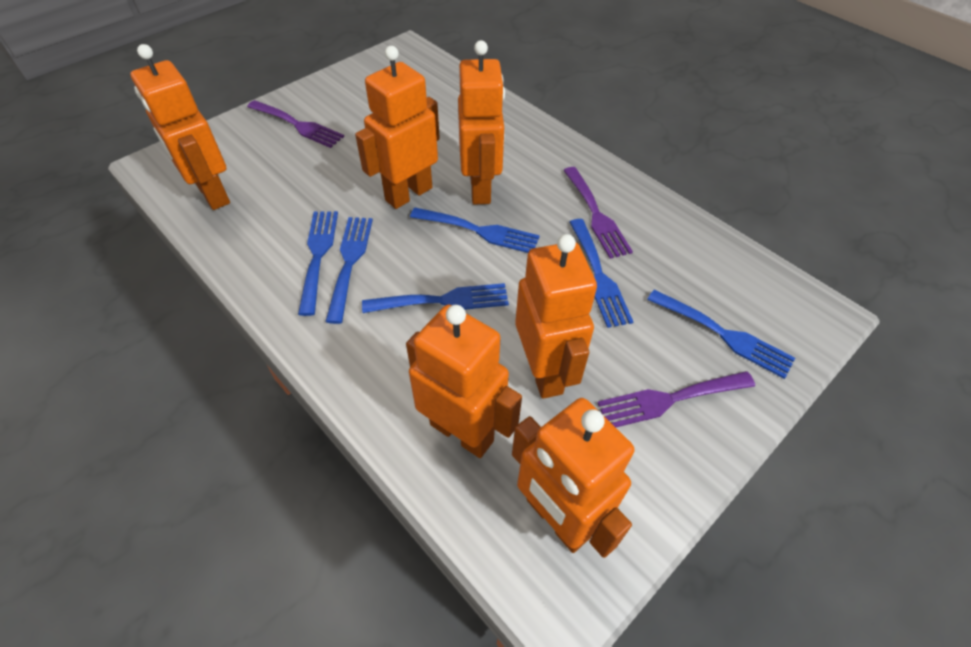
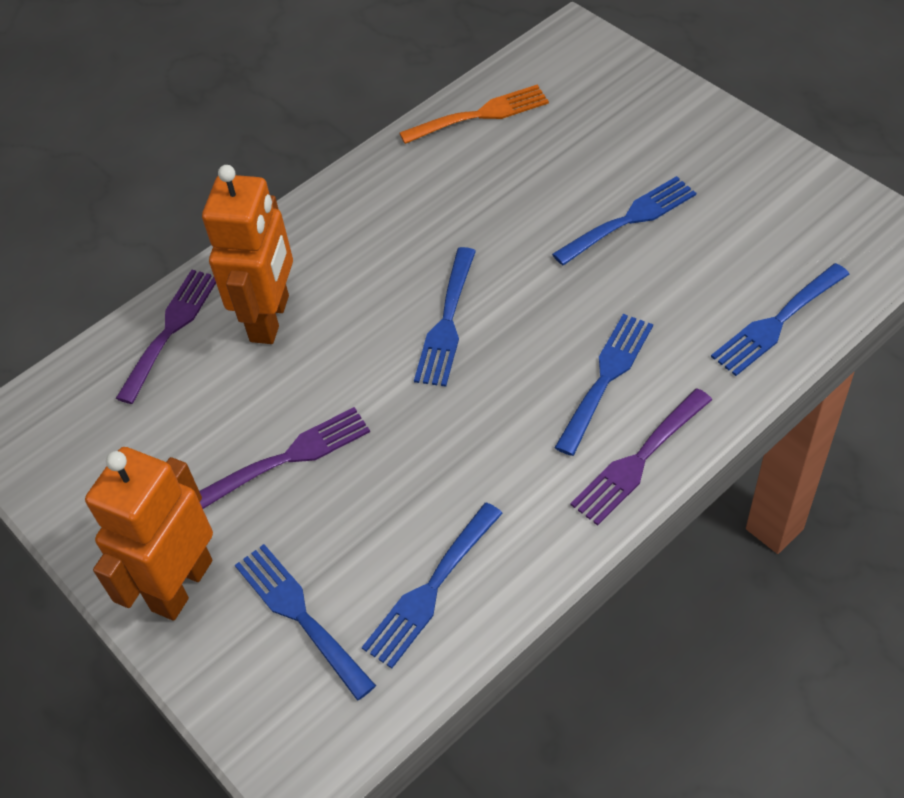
orange fork: none = 0 -> [399,84,549,144] = 1
orange robot: [130,44,230,210] [355,46,440,209] [406,305,522,458] [458,40,505,205] [512,398,634,558] [515,234,597,399] = 6 -> [85,447,213,621] [202,165,293,344] = 2

